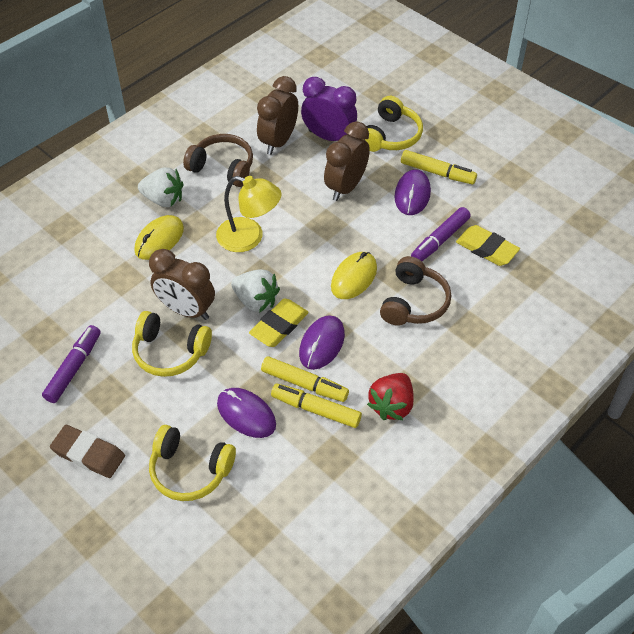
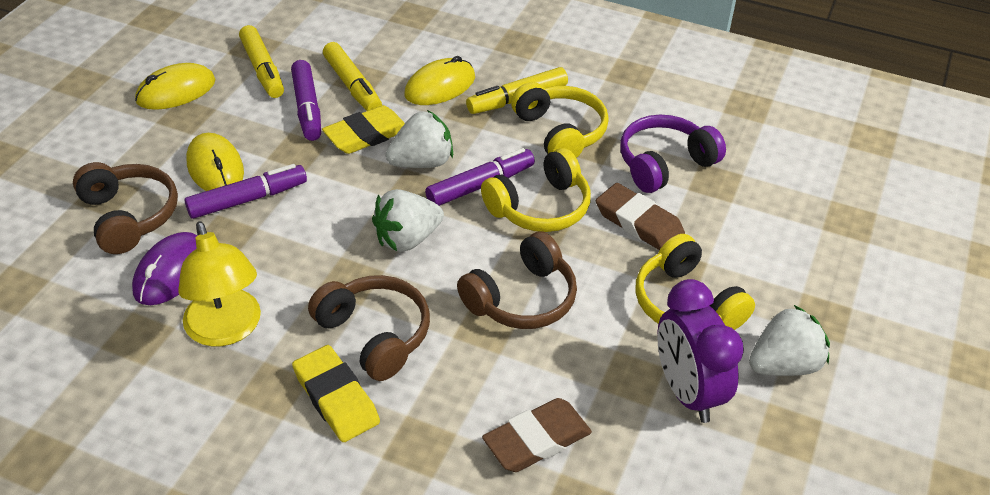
brown clock: [149,249,215,320] [257,76,298,155] [324,121,370,201] = 3 -> none = 0
brown eraser: [50,425,125,478] = 1 -> [482,398,592,472] [596,183,685,250] = 2
brown headphones: [183,134,253,187] [380,256,451,326] = 2 -> [73,162,178,254] [308,275,430,381] [457,231,577,329] = 3
purple headphones: none = 0 -> [620,115,726,193] = 1
purple marker: [42,325,101,403] [411,207,471,261] = 2 -> [185,164,307,219] [291,60,321,141] [425,148,535,206] = 3
purple mouse: [217,388,276,438] [299,315,345,370] [394,169,431,215] = 3 -> [132,232,197,305] = 1
red strawberry: [367,373,414,420] = 1 -> none = 0
white strawberry: [138,167,183,207] [231,270,280,313] = 2 -> [372,189,444,252] [386,110,453,168] [749,305,830,376] = 3
yellow mouse: [134,215,184,260] [331,252,377,299] = 2 -> [135,63,216,110] [186,133,244,191] [404,56,475,105] = 3

